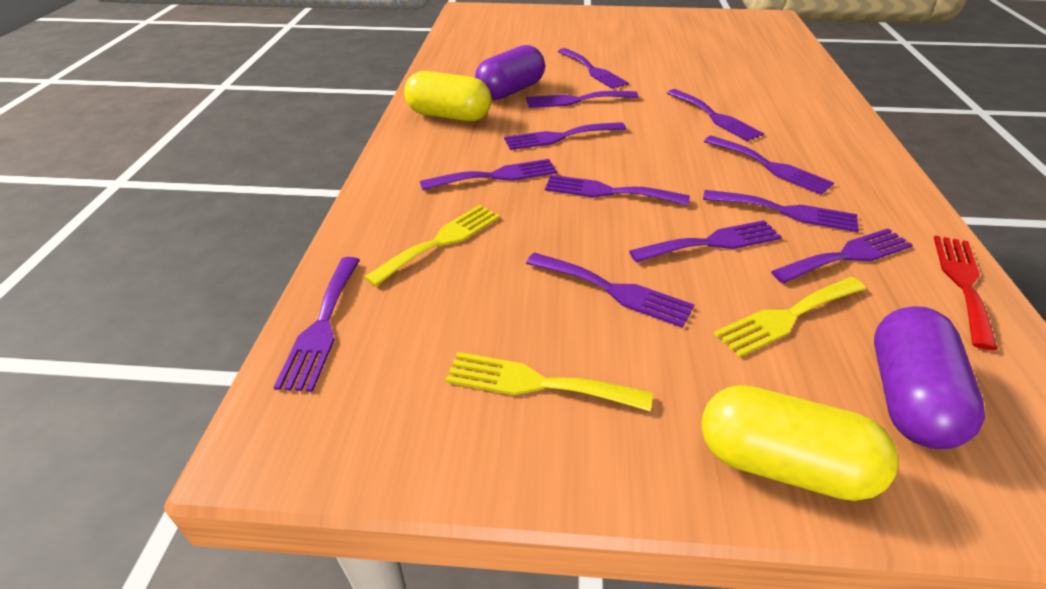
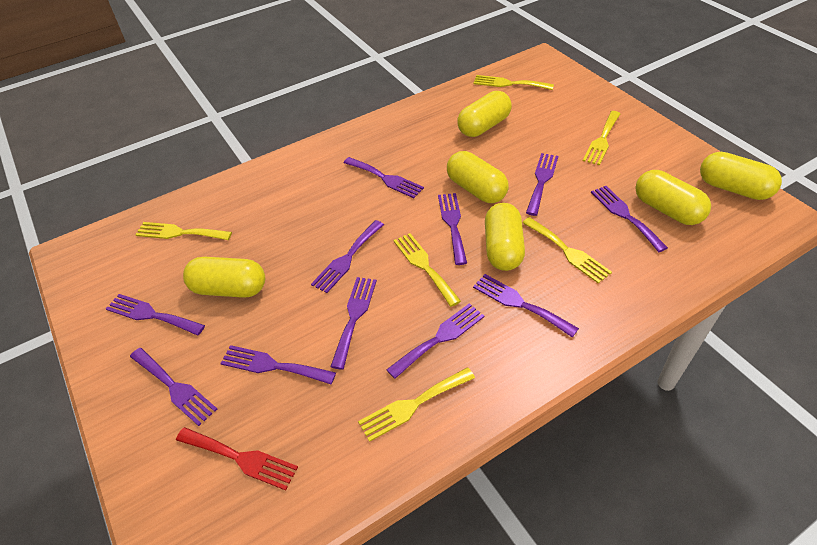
purple capsule: [475,45,545,100] [874,306,985,449] = 2 -> none = 0
purple fork: [274,257,360,392] [420,159,557,190] [504,122,626,150] [526,91,638,108] [526,252,694,328] [545,175,690,206] [558,48,629,89] [629,220,782,263] [667,89,764,141] [703,190,859,232] [704,136,834,195] [771,228,913,283] = 12 -> [106,294,205,336] [130,348,217,426] [220,345,336,384] [311,220,384,293] [330,277,377,370] [343,157,424,198] [386,303,484,379] [438,193,467,265] [473,274,579,337] [526,153,558,216] [591,186,668,252] = 11
yellow capsule: [404,71,492,121] [701,385,898,501] = 2 -> [183,257,265,298] [447,151,509,203] [457,91,512,137] [485,203,525,271] [635,170,711,225] [700,152,782,200] = 6
yellow fork: [364,205,500,286] [446,352,653,411] [714,277,866,357] = 3 -> [135,222,232,240] [358,367,475,442] [393,233,461,307] [474,75,554,90] [522,217,612,284] [583,111,621,165] = 6

